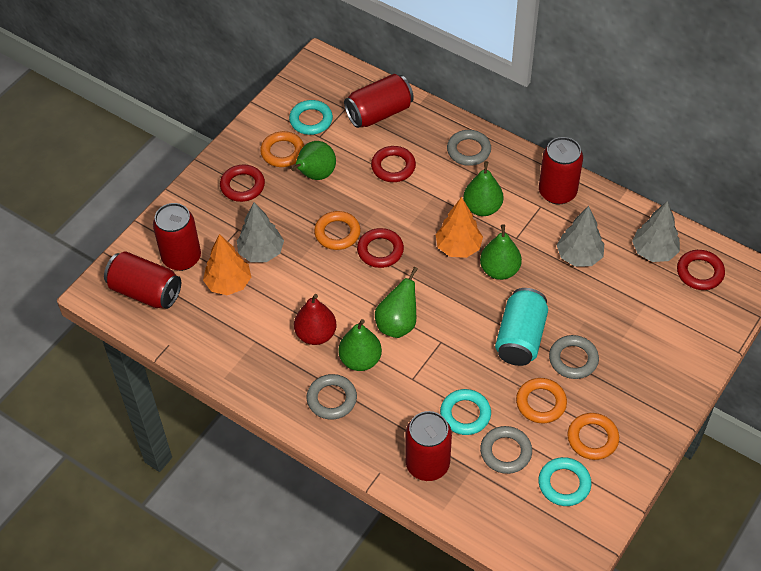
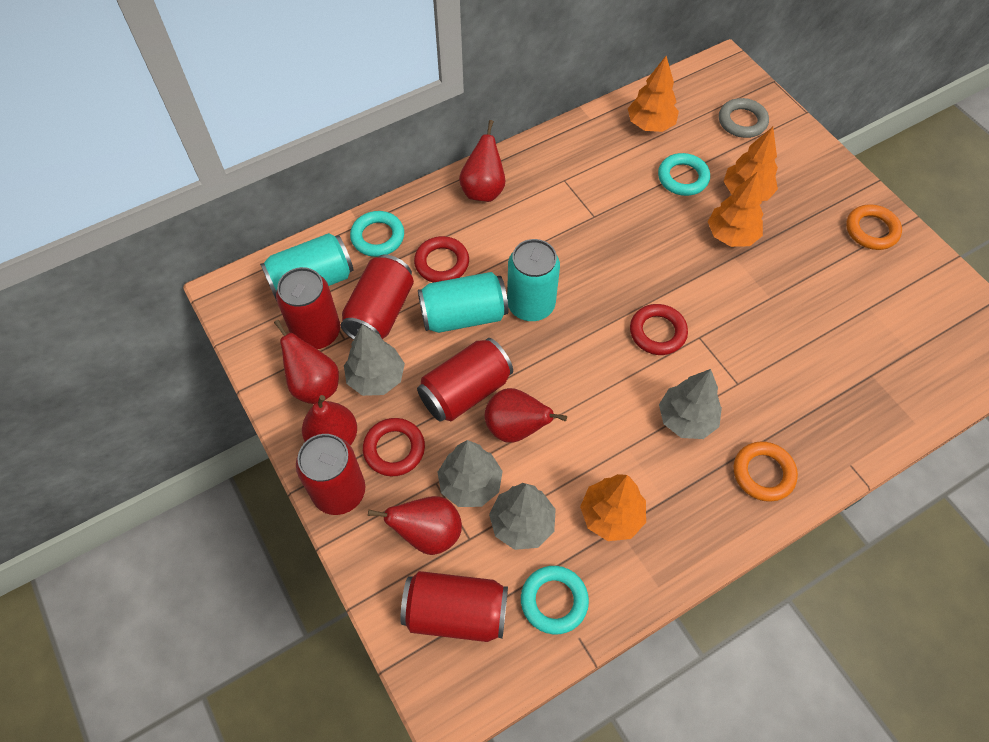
green pear: [291,141,336,180] [338,319,382,371] [375,267,418,338] [463,161,503,216] [480,224,522,280] = 5 -> none = 0
grey ring: [307,374,357,420] [447,130,491,166] [480,426,532,474] [549,335,599,379] = 4 -> [719,98,769,138] = 1
grey tree: [237,202,284,262] [557,206,604,267] [632,201,680,262] = 3 -> [344,324,405,396] [437,440,503,507] [489,483,556,550] [659,369,722,439] = 4
orange ring: [260,131,304,167] [314,211,361,250] [516,378,567,423] [567,413,619,460] = 4 -> [734,441,798,502] [846,204,902,250] = 2
orange tree: [203,234,251,295] [436,197,483,258] = 2 -> [580,474,646,541] [628,56,679,132] [708,172,763,247] [723,127,778,201] = 4
red pear: [294,294,337,345] = 1 -> [274,320,339,404] [302,395,357,446] [368,496,462,555] [459,120,505,202] [485,388,567,443] = 5
red ring: [220,165,265,202] [357,228,404,268] [371,146,416,182] [677,250,725,290] = 4 -> [363,418,425,476] [414,236,469,283] [630,304,688,355] = 3
turquoise can: [495,288,548,366] = 1 -> [260,233,353,301] [418,272,508,333] [507,239,560,321] = 3

